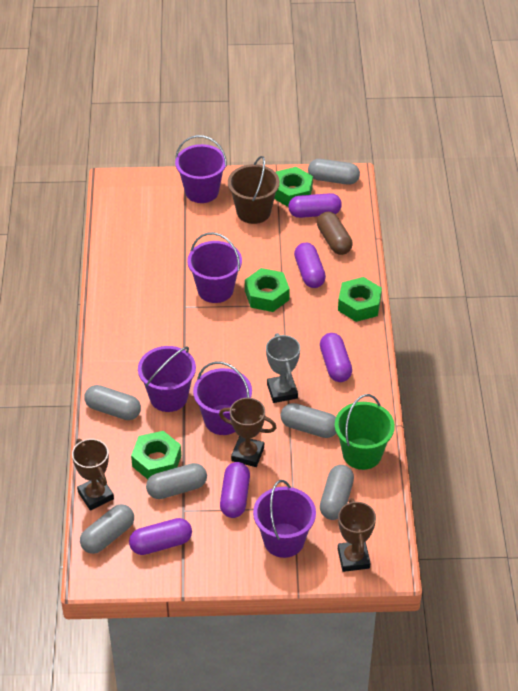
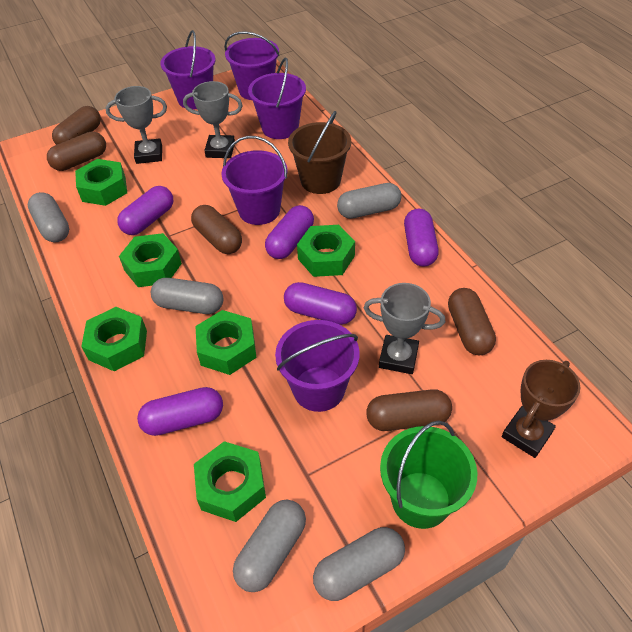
brown capsule: [317,212,353,255] = 1 -> [47,132,106,171] [52,106,101,145] [191,205,242,254] [366,389,452,431] [448,288,496,355] = 5
brown trophy: [72,439,114,510] [219,398,277,467] [338,498,376,572] = 3 -> [502,360,581,458] = 1
green nut: [131,431,181,479] [245,268,290,312] [274,167,313,207] [338,277,382,322] = 4 -> [75,159,127,206] [81,307,147,371] [119,233,182,287] [194,441,266,522] [195,310,257,375] [297,225,355,277] = 6
grey capsule: [80,504,134,554] [84,385,141,420] [146,463,207,499] [281,403,336,438] [308,159,360,185] [320,465,354,520] = 6 -> [28,192,69,242] [151,278,224,314] [233,499,306,592] [313,527,405,601] [337,183,401,219] = 5
grey trophy: [266,333,300,403] = 1 -> [106,86,167,164] [183,81,243,158] [364,283,445,374] = 3

